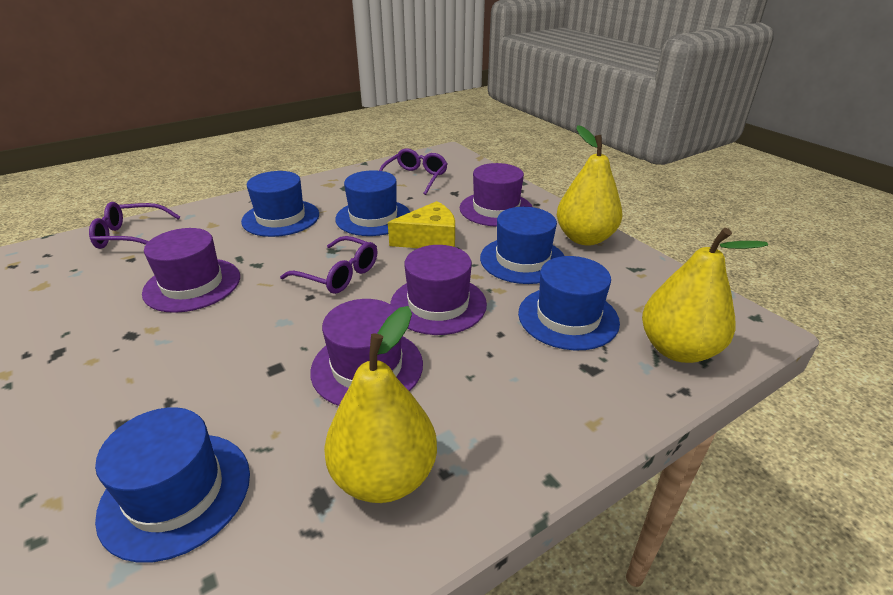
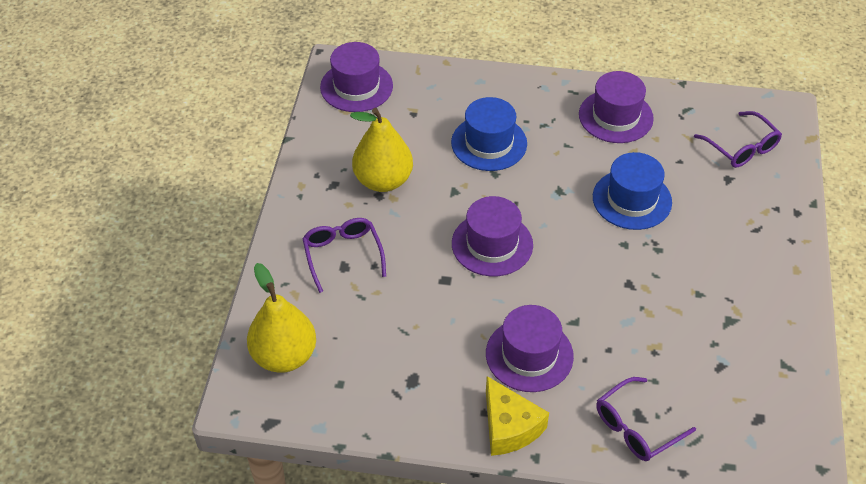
blue hat: [95,407,250,563] [241,171,319,237] [335,170,410,236] [480,207,564,284] [518,256,620,350] = 5 -> [451,97,527,171] [593,152,672,230] = 2
yellow pear: [324,306,437,503] [557,125,623,246] [642,228,768,363] = 3 -> [247,263,316,373] [350,108,413,192] = 2

